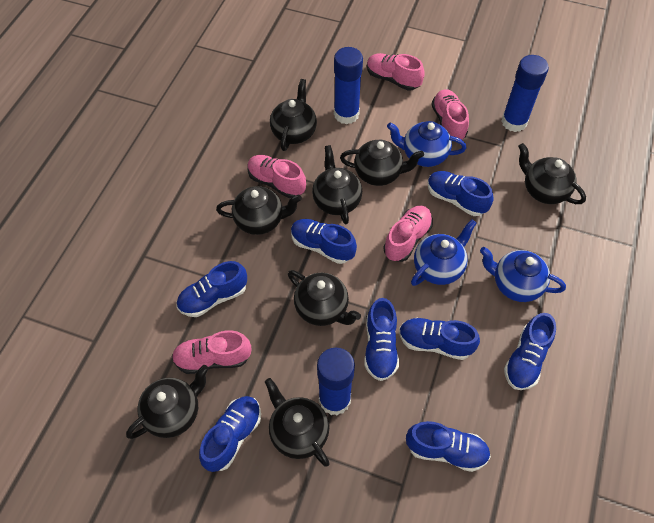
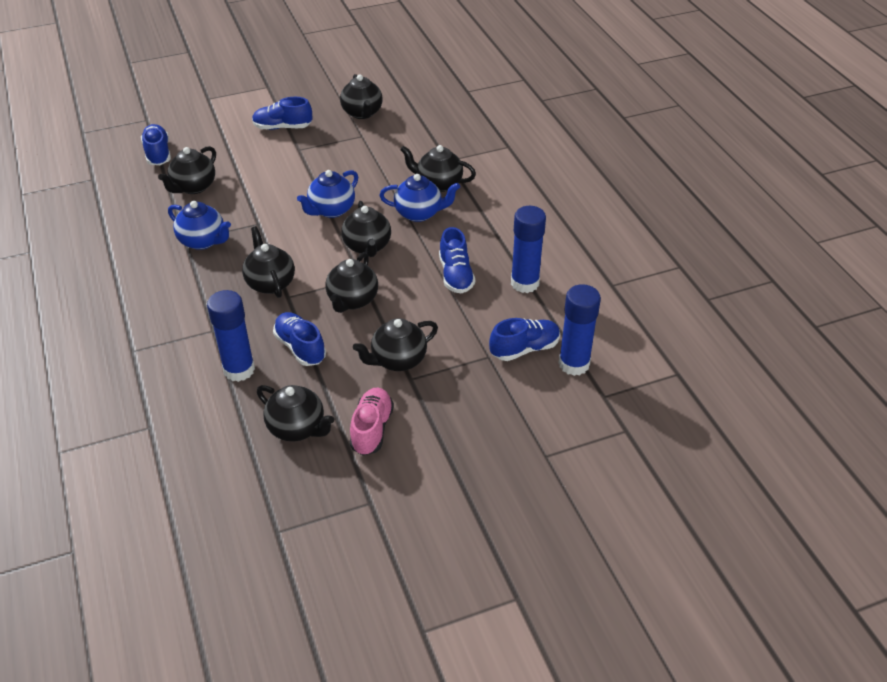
blue shoe: [177,261,247,317] [199,396,261,472] [291,219,357,264] [364,298,399,381] [399,318,480,360] [406,421,491,472] [428,171,494,216] [504,313,556,390] = 8 -> [141,124,171,165] [252,97,312,130] [273,312,326,366] [439,227,475,293] [489,318,560,361] = 5
pink shoe: [172,330,251,374] [248,155,306,198] [367,53,425,91] [384,206,433,262] [431,89,469,140] = 5 -> [350,388,394,456] = 1

